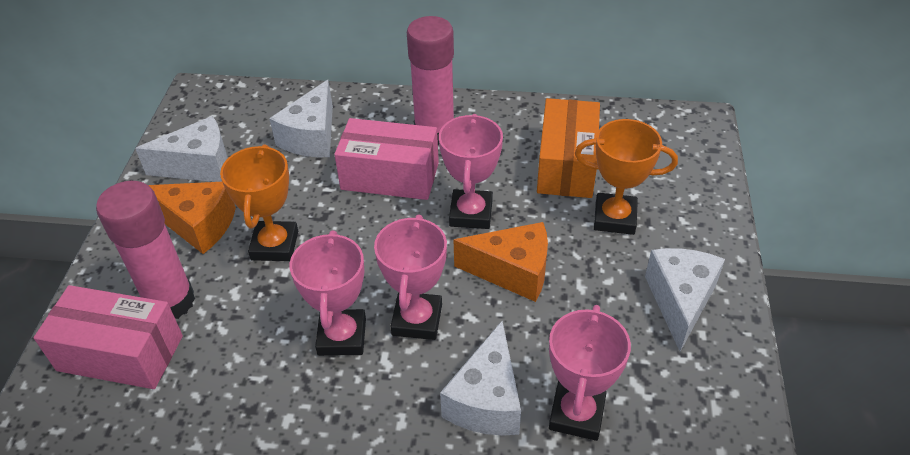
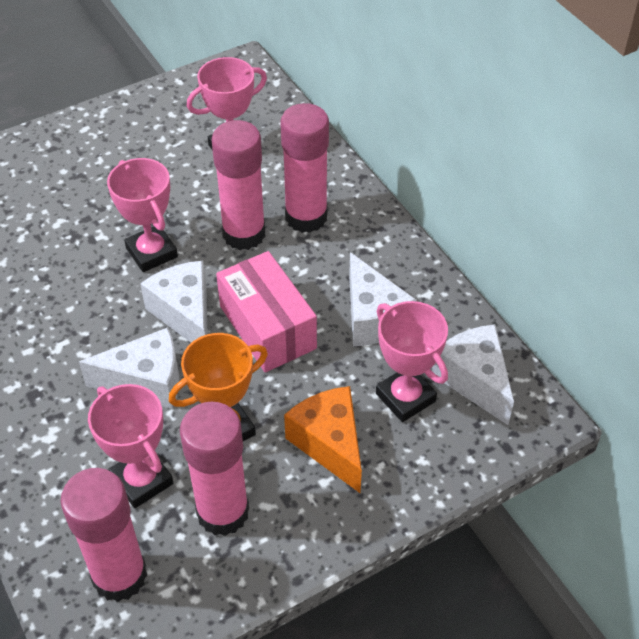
orange box: [537,98,600,198] = 1 -> none = 0
orange cheese: [148,182,236,254] [454,222,548,302] = 2 -> [284,386,362,493] = 1
orange trophy: [220,144,298,261] [575,119,678,235] = 2 -> [169,333,268,441] = 1
pink box: [34,285,183,389] [334,118,439,200] = 2 -> [216,251,317,372] = 1
pink glue stick: [96,181,195,319] [407,16,454,145] = 2 -> [61,468,147,602] [180,402,249,536] [211,120,265,250] [280,103,329,233] = 4

